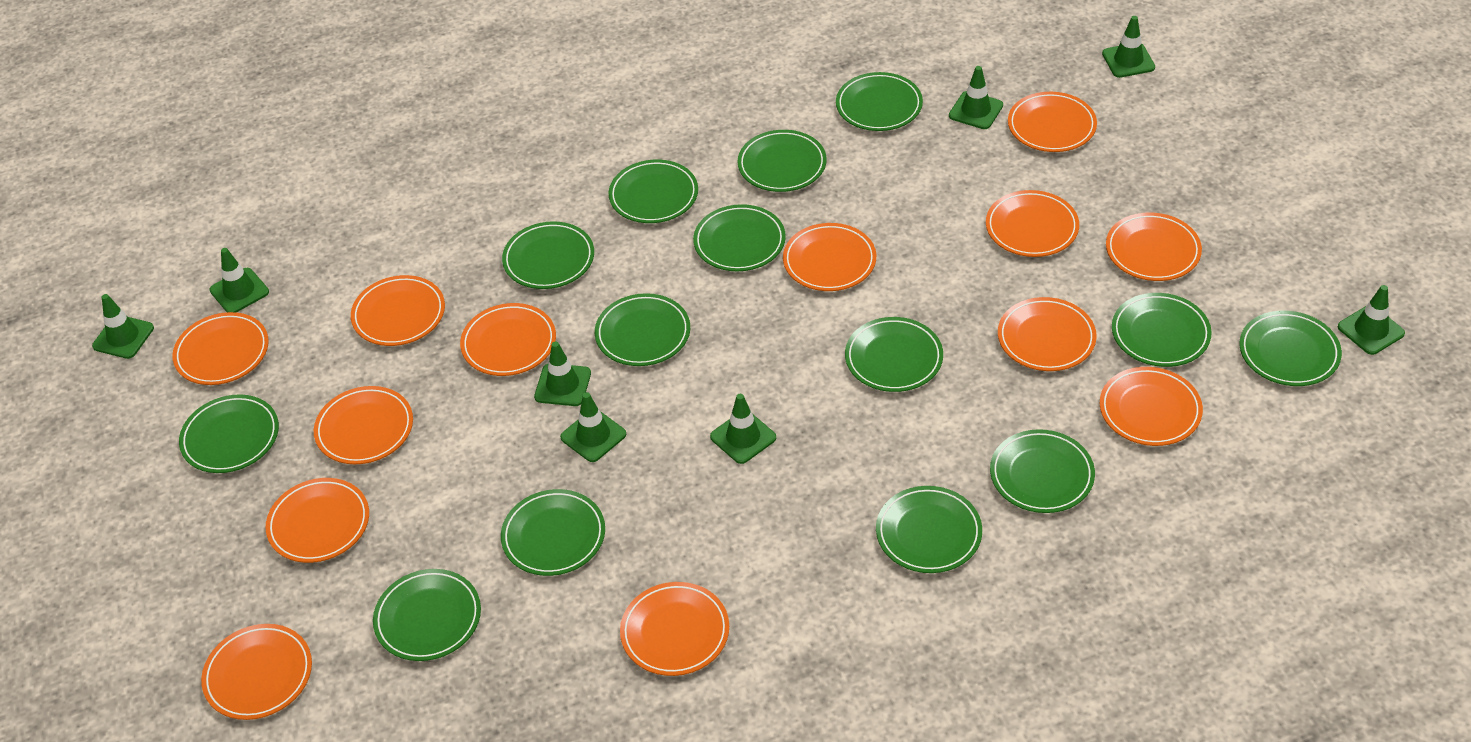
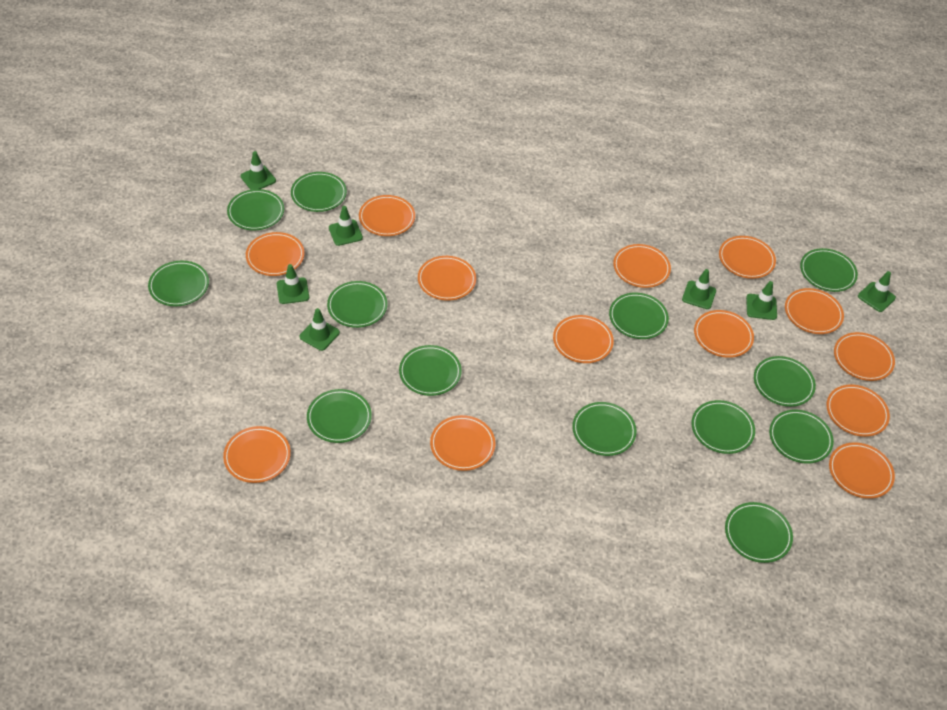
green plate: [179,394,279,473] [373,569,481,661] [501,489,605,576] [502,221,594,289] [595,293,690,366] [609,160,698,223] [693,204,786,271] [738,130,827,192] [836,72,923,131] [845,317,943,392] [876,486,982,573] [990,429,1095,513] [1112,293,1212,367] [1239,311,1342,386] = 14 -> [148,261,209,306] [227,189,284,230] [291,172,347,212] [307,389,372,443] [327,281,388,328] [399,345,462,396] [572,402,637,456] [609,293,669,339] [691,400,755,454] [725,502,793,563] [754,356,816,407] [769,410,834,464] [800,248,858,292] = 13
green traffic cone: [92,294,154,359] [210,248,269,313] [534,341,591,406] [560,392,626,462] [710,394,776,464] [949,66,1003,129] [1102,16,1155,78] [1338,285,1405,355] = 8 -> [240,151,276,190] [277,264,309,304] [300,308,340,351] [329,206,363,246] [682,269,716,309] [746,281,777,320] [858,271,896,312] = 7

